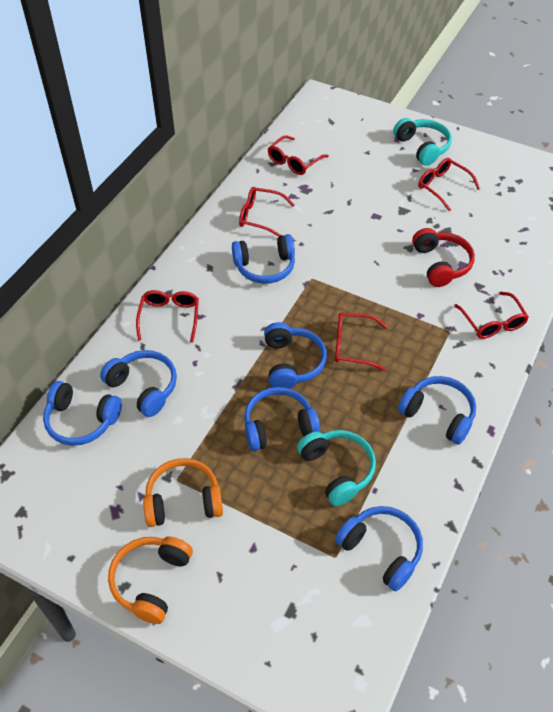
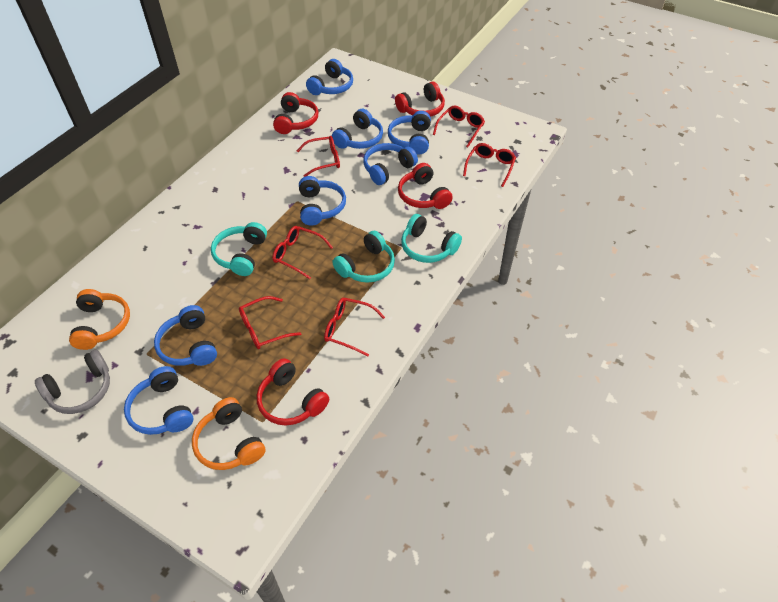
grey headphones: none = 0 -> [35,349,110,414] = 1
red headphones: [412,228,475,287] = 1 -> [257,358,329,426] [273,92,318,134] [395,81,445,117] [398,163,453,209] = 4
turquoise headphones: [297,430,376,506] [393,118,452,166] = 2 -> [211,222,267,276] [332,231,395,283] [401,214,462,263] = 3

